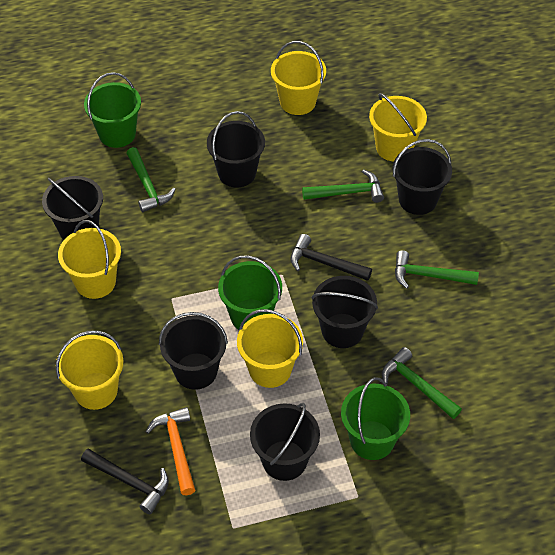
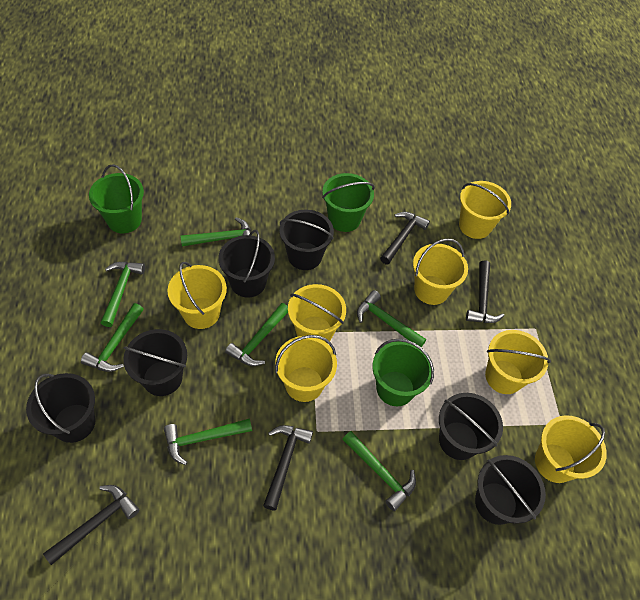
black hammer: [81,449,169,514] [290,234,372,281] = 2 -> [43,485,140,565] [263,425,313,511] [380,212,430,264] [466,260,505,323] = 4
green hammer: [126,147,176,212] [302,169,384,203] [382,347,462,419] [395,250,479,289] = 4 -> [81,303,144,372] [101,262,145,327] [164,418,252,465] [180,217,252,247] [225,303,288,366] [342,431,416,511] [357,290,426,347] = 7
orange hammer: [146,407,195,496] = 1 -> none = 0
yellow bucket: [56,330,124,410] [58,220,121,299] [237,309,303,388] [271,41,326,115] [369,93,427,161] = 5 -> [167,262,227,329] [275,335,337,402] [288,284,346,344] [413,238,468,305] [459,181,511,239] [485,330,551,394] [535,415,607,483] = 7

